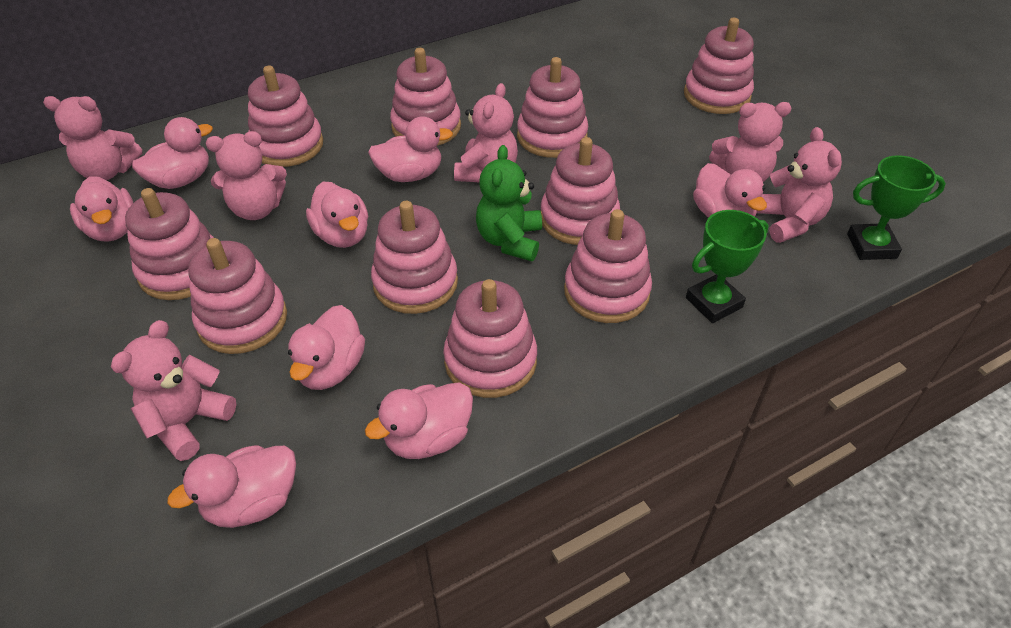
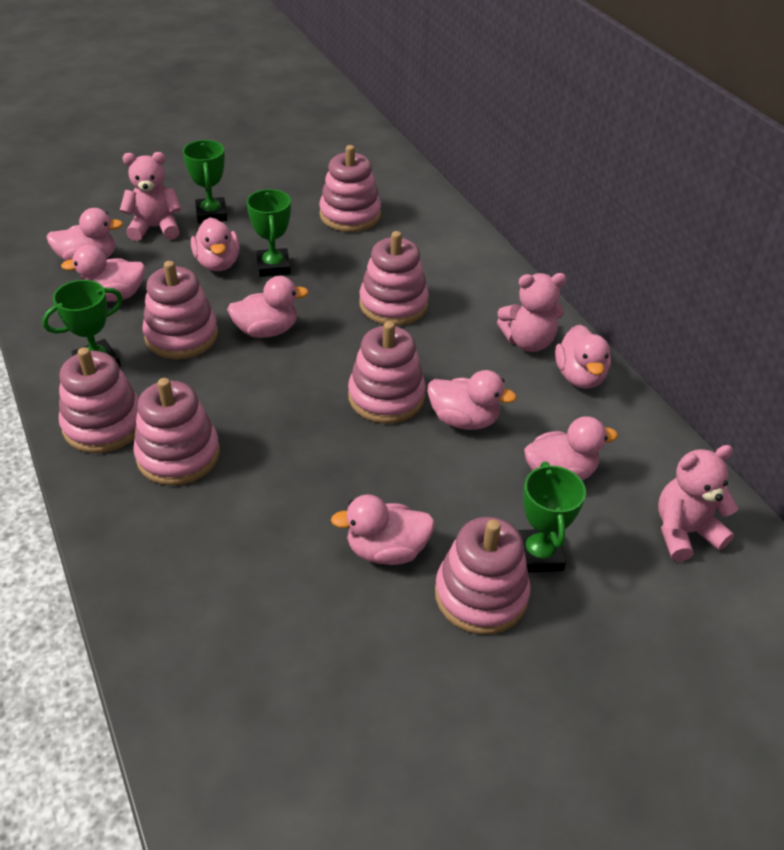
green teddy bear: [476,145,542,261] = 1 -> none = 0
green trophy: [686,210,768,323] [847,155,946,260] = 2 -> [42,280,123,367] [183,140,227,224] [247,189,291,277] [517,462,586,572] = 4
pink stacking toy: [125,188,214,300] [188,238,287,354] [248,66,323,167] [371,201,458,314] [390,48,461,146] [443,279,537,398] [517,57,588,158] [541,137,620,245] [564,209,652,323] [684,18,754,114] = 10 -> [59,347,139,453] [133,378,220,486] [142,261,218,359] [319,145,381,232] [348,321,426,424] [359,231,429,326] [435,517,531,635] = 7
pink teddy bear: [43,96,142,180] [111,320,236,461] [206,131,287,220] [454,83,518,182] [709,102,792,182] [757,127,842,243] = 6 -> [120,152,182,241] [497,273,567,352] [658,445,738,562] = 3

